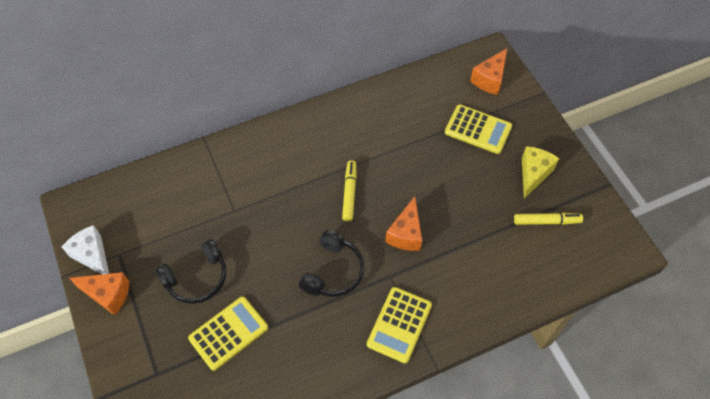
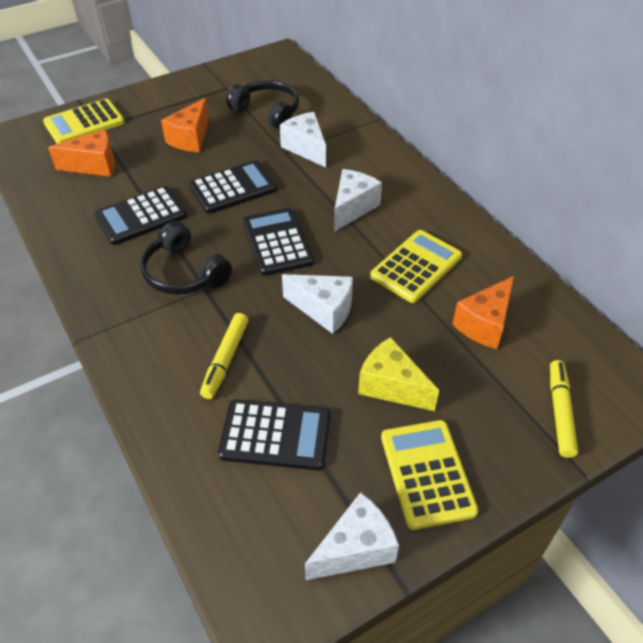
black calculator: none = 0 -> [94,186,187,245] [189,160,277,214] [218,400,330,470] [243,208,314,276] = 4
white cheese: [62,225,109,274] = 1 -> [280,112,326,167] [282,274,353,334] [305,492,399,580] [334,169,382,232] = 4

